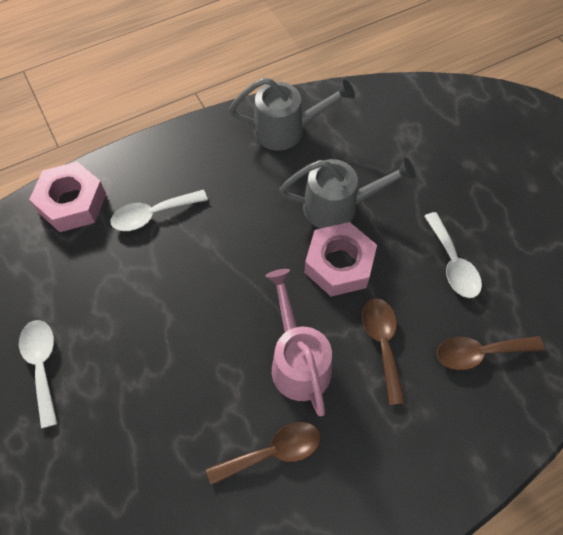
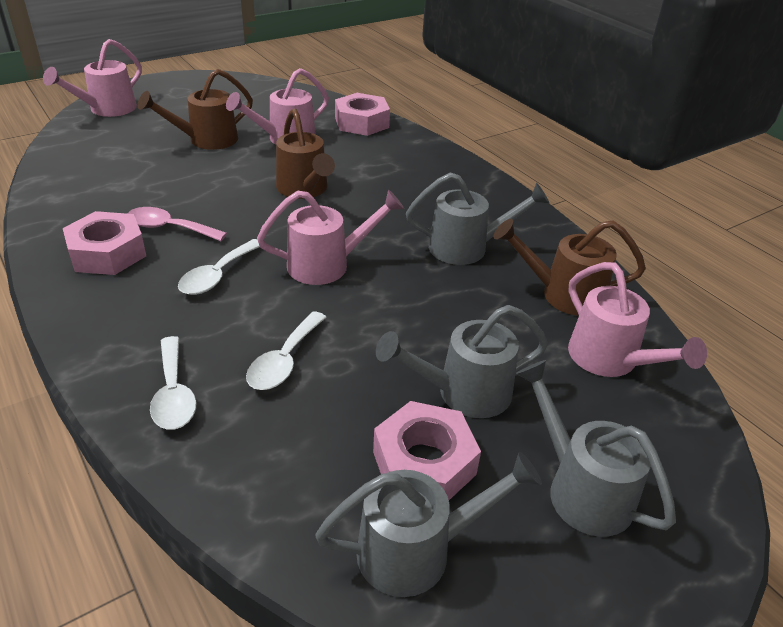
brown spoon: [206,422,321,485] [362,298,405,405] [437,336,544,370] = 3 -> none = 0
brown watering can: none = 0 -> [138,69,253,150] [276,109,335,199] [493,219,646,316] = 3
grey watering can: [229,78,355,151] [280,158,416,229] = 2 -> [315,452,542,597] [376,305,548,418] [406,173,549,265] [516,360,676,537] = 4
pink nut: [29,162,106,232] [304,222,377,296] = 2 -> [63,211,146,275] [335,93,390,136] [373,401,481,500] = 3
pink spoon: none = 0 -> [128,207,227,241] = 1
pink watering can: [265,269,332,416] = 1 -> [43,39,142,117] [226,68,329,145] [257,190,404,285] [568,262,707,377] = 4

